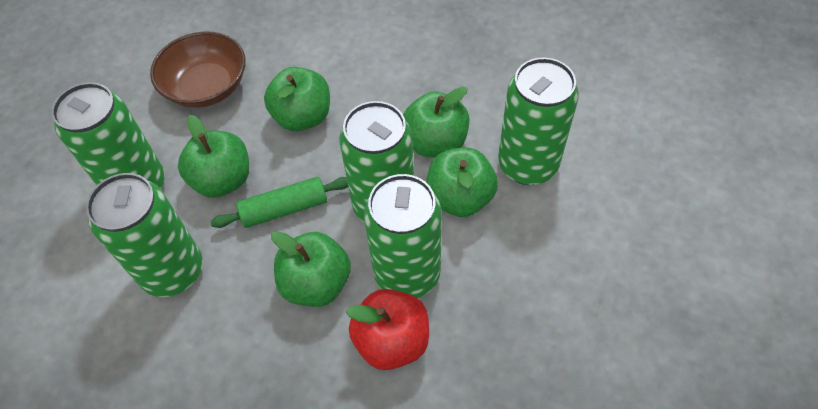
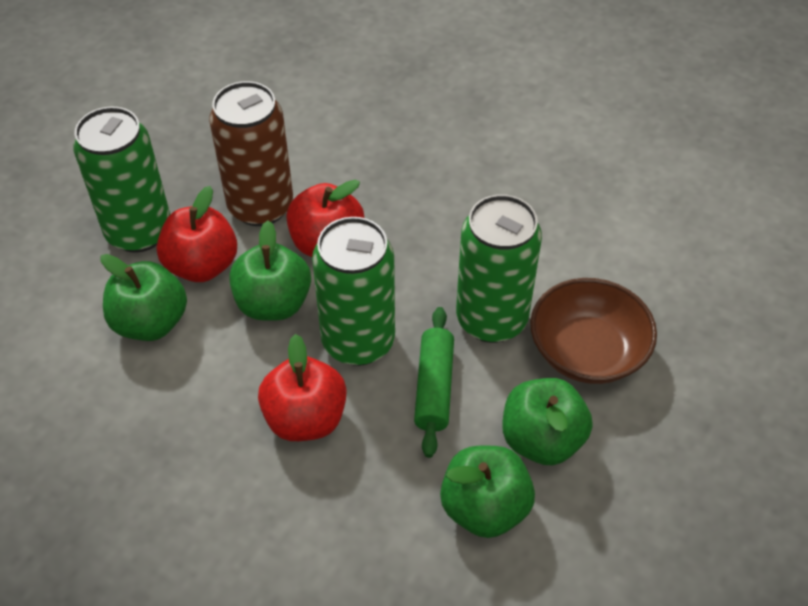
brown can: none = 0 -> [209,81,293,226] = 1
green apple: [178,115,249,198] [264,67,330,131] [271,231,351,307] [403,86,470,158] [426,148,498,217] = 5 -> [100,254,187,341] [229,221,311,321] [440,446,535,538] [503,378,593,465] = 4
green can: [52,82,165,188] [86,173,203,297] [339,101,414,223] [364,174,442,298] [498,58,579,185] = 5 -> [73,107,170,253] [312,217,395,366] [456,194,542,343] = 3
red apple: [346,289,429,370] = 1 -> [157,186,237,282] [258,334,347,441] [286,180,364,257] = 3

